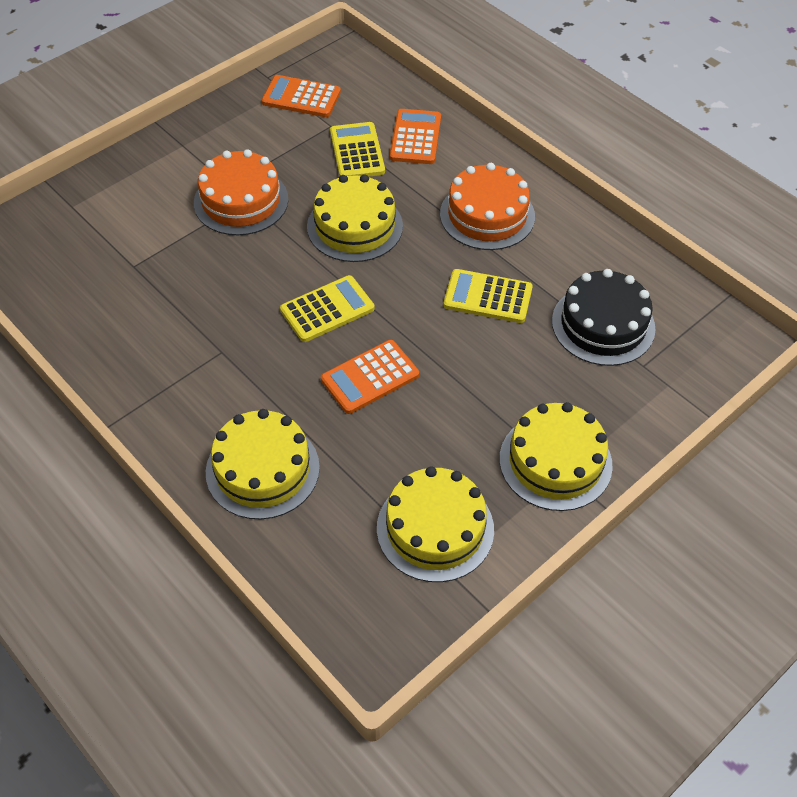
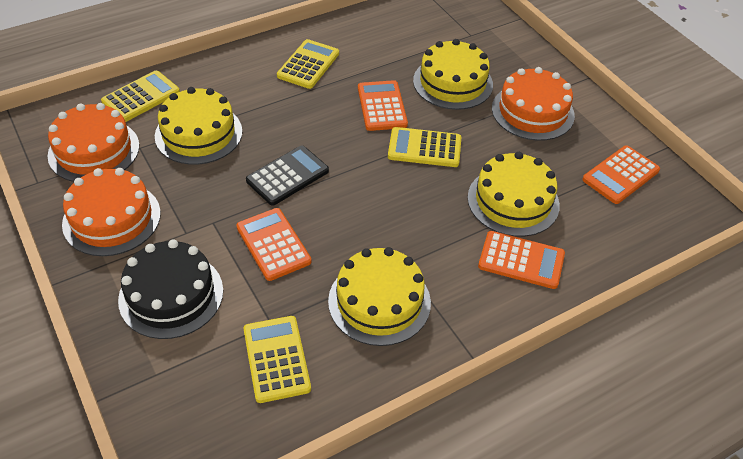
black calculator: none = 0 -> [246,146,329,206] = 1
orange cake: [194,149,288,235] [440,163,535,250] = 2 -> [48,103,139,182] [62,168,161,256] [492,67,575,141] = 3
orange calculator: [262,75,341,117] [321,340,419,414] [390,109,441,164] = 3 -> [236,208,312,281] [358,80,408,131] [478,231,565,289] [582,146,660,204] = 4
yellow calculator: [280,275,374,342] [330,122,385,177] [443,269,533,323] = 3 -> [101,71,180,122] [243,316,311,403] [277,39,339,89] [388,127,461,167] = 4

